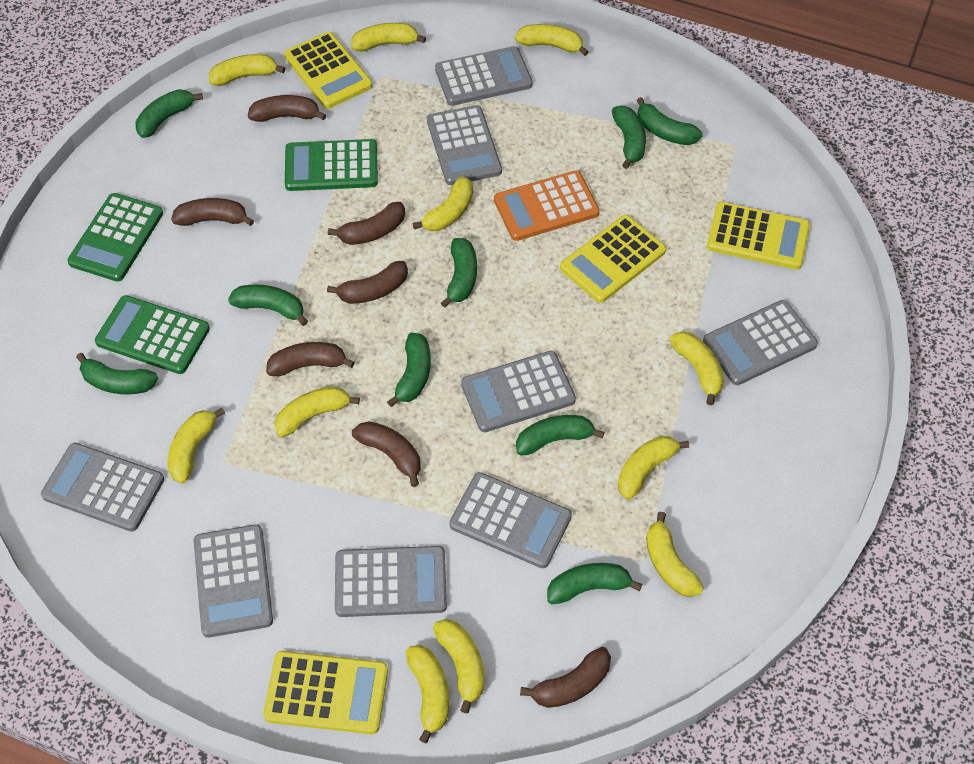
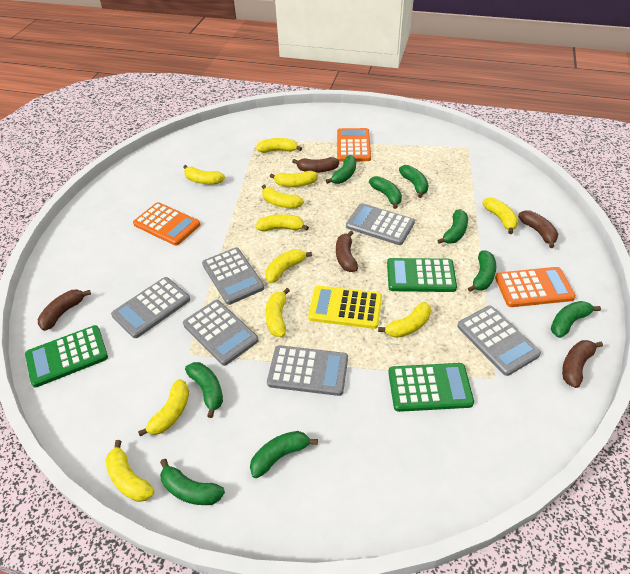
brown banana: [171,198,254,226] [248,95,326,122] [266,342,355,376] [327,261,408,304] [328,202,405,245] [352,421,421,487] [520,647,611,708] = 7 -> [38,289,91,331] [292,157,339,173] [336,230,358,272] [518,210,558,248] [562,340,603,388] = 5
grey calculator: [41,443,164,532] [193,524,273,638] [335,546,447,617] [427,105,502,185] [435,46,532,106] [449,472,572,568] [461,351,576,432] [703,300,818,385] = 8 -> [111,277,190,338] [183,300,259,366] [202,247,265,305] [267,345,348,396] [346,203,415,245] [457,306,541,376] = 6
orange calculator: [494,171,600,241] = 1 -> [133,202,201,246] [337,128,371,162] [495,267,576,307] = 3
yellow calculator: [263,651,388,734] [284,32,372,109] [560,215,666,303] [707,202,810,270] = 4 -> [308,286,382,329] = 1

